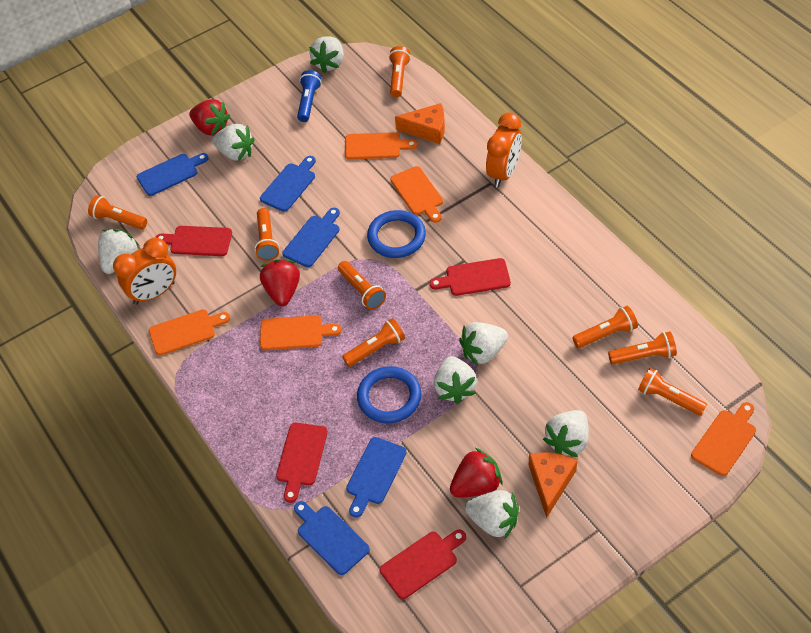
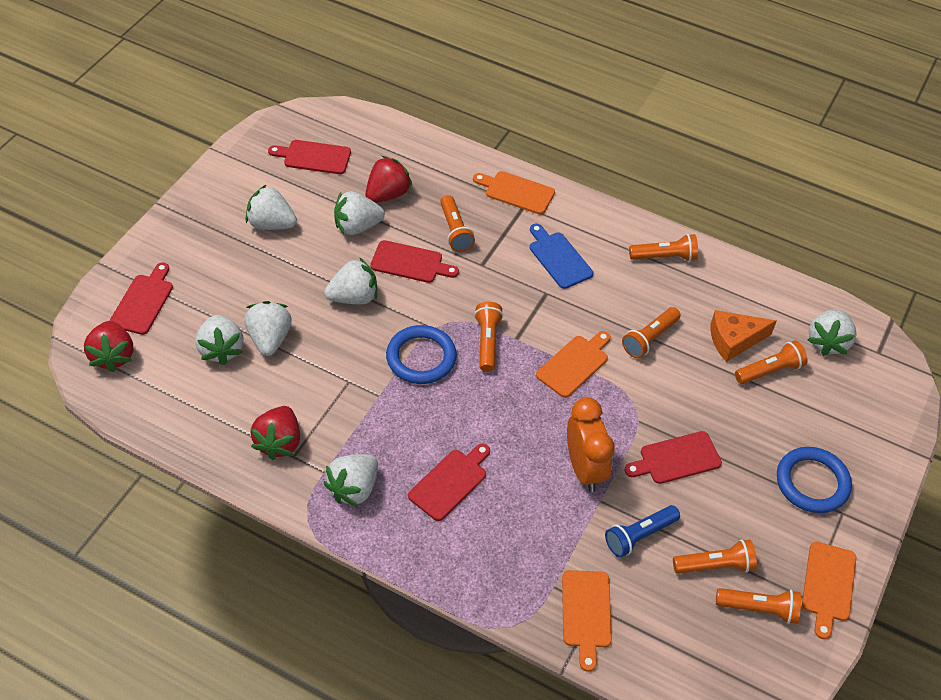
blue cutting board: [137,153,209,196] [260,156,316,212] [282,208,340,267] [294,501,370,575] [346,437,407,518] = 5 -> [530,224,593,289] = 1
orange cheese: [395,103,445,144] [529,452,578,518] = 2 -> [711,310,777,362] = 1
orange clock: [113,238,176,305] [486,112,522,188] = 2 -> [567,397,615,492] = 1
orange cutting board: [149,309,230,356] [260,315,342,350] [345,132,418,159] [390,166,443,223] [691,402,756,476] = 5 -> [473,171,555,214] [536,331,611,398] [562,570,612,672] [802,542,856,639] = 4
orange flashlight: [88,195,147,230] [255,208,279,261] [338,261,386,310] [342,318,405,367] [389,46,411,97] [572,306,638,348] [608,332,677,365] [638,368,707,416] = 8 -> [440,195,475,252] [474,302,503,372] [622,307,681,358] [629,234,698,261] [673,539,757,574] [716,588,801,624] [735,340,807,384] = 7
red cutting board: [155,226,232,256] [276,423,328,503] [380,530,466,599] [430,258,511,296] = 4 -> [110,262,173,335] [268,140,351,174] [370,240,459,283] [408,443,490,521] [625,431,722,484] = 5

